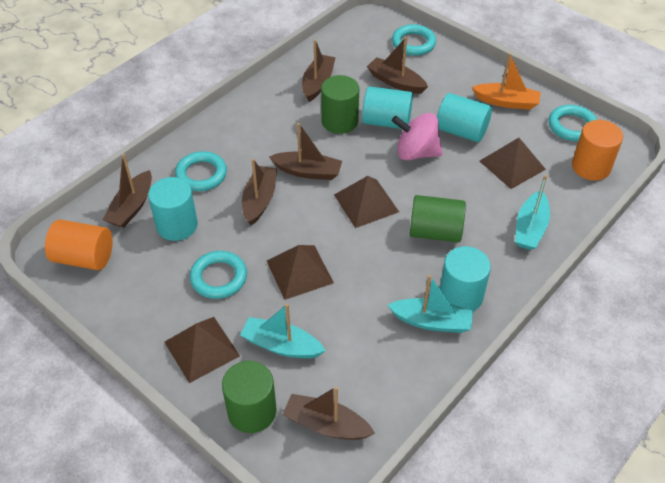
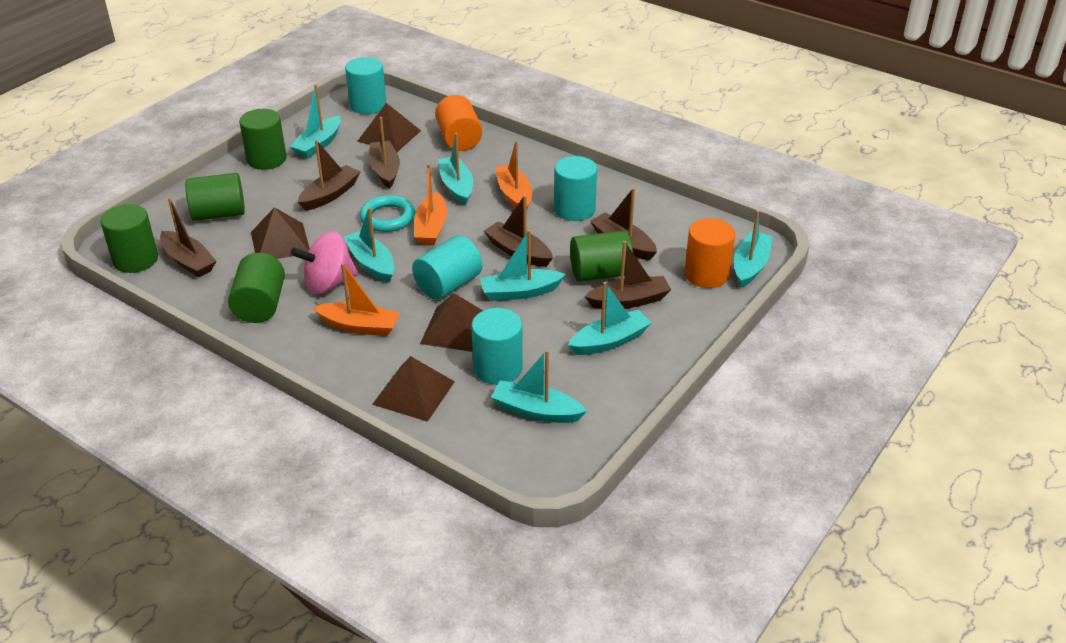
green cylinder: [222,361,276,433] [321,75,359,134] [410,195,466,242] = 3 -> [100,204,158,273] [185,173,245,221] [228,253,285,323] [239,109,286,170] [570,231,633,282] = 5
orange boat: [472,53,541,110] = 1 -> [313,263,401,336] [414,164,447,245] [495,141,532,210] = 3
turquoise boat: [240,304,326,358] [388,275,473,333] [515,175,550,250] = 3 -> [289,84,341,158] [343,207,395,283] [438,133,473,206] [480,230,566,301] [491,350,587,423] [568,282,651,355] [734,210,772,288] = 7
turquoise ring: [175,151,227,191] [190,251,247,299] [392,24,436,56] [549,105,597,141] = 4 -> [360,195,415,232] = 1

